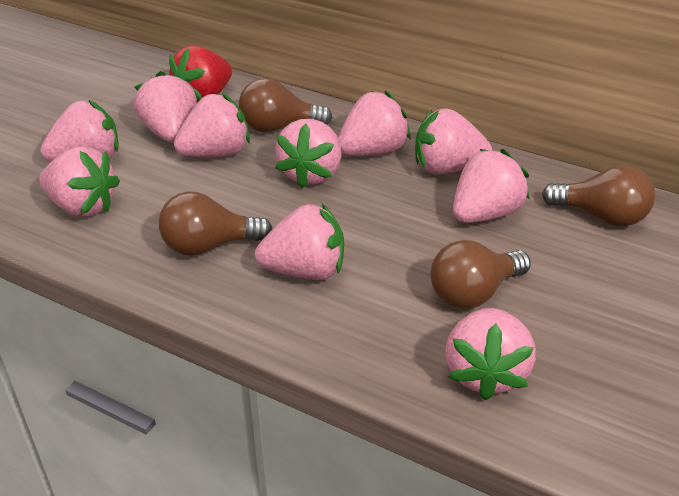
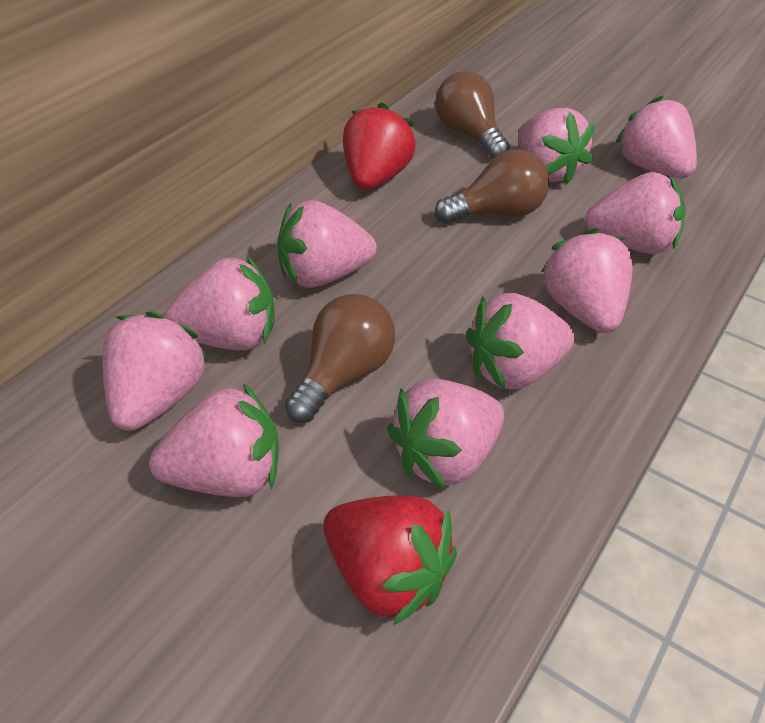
brown light bulb: [159,191,272,256] [239,78,332,132] [431,240,531,309] [542,165,655,226] = 4 -> [285,294,395,423] [435,71,510,159] [435,149,549,224] = 3
red strawberry: [169,45,232,103] = 1 -> [323,496,457,626] [343,102,416,190] = 2

